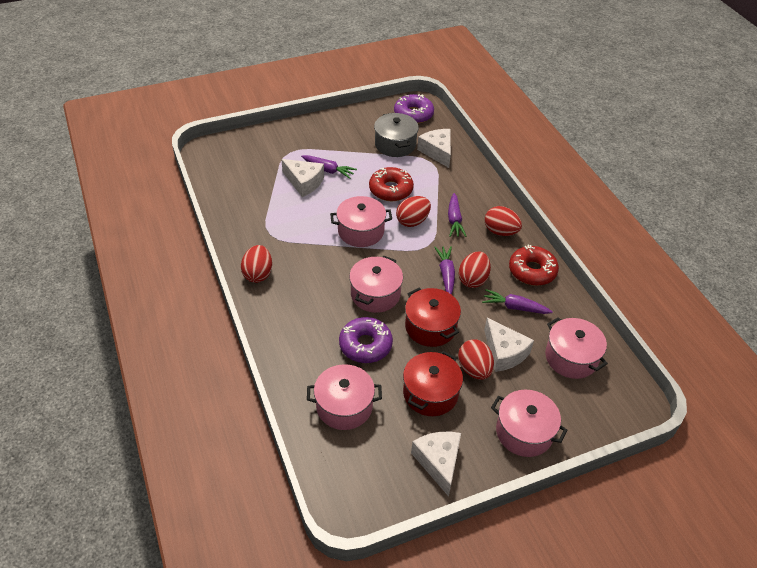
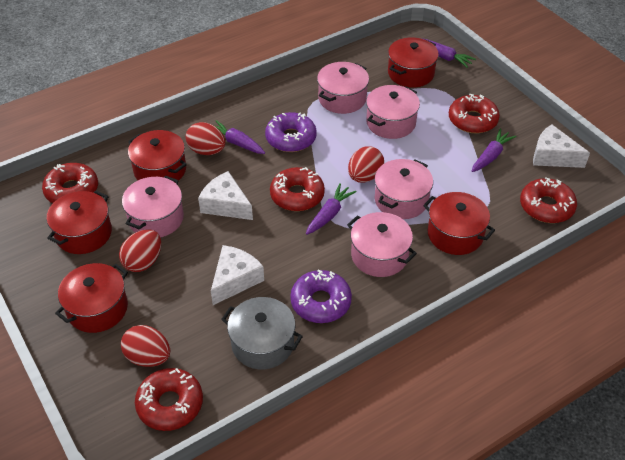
red donut: [369,167,414,201] [509,245,559,286] = 2 -> [42,163,98,203] [135,368,203,431] [270,167,325,211] [449,94,500,133] [520,177,577,223] = 5
red egg: [241,245,272,283] [396,196,431,227] [458,251,491,288] [458,339,494,380] [485,206,522,236] = 5 -> [119,229,161,272] [121,325,170,367] [186,122,225,155] [348,146,384,183] = 4
red pot: [403,351,463,416] [405,288,461,347] = 2 -> [47,191,112,254] [55,263,128,333] [128,130,187,180] [388,37,439,87] [423,192,495,255] = 5
white cheese: [281,159,324,197] [411,432,461,497] [417,129,451,168] [484,318,534,372] = 4 -> [198,171,253,220] [211,245,264,305] [533,124,590,168] = 3

